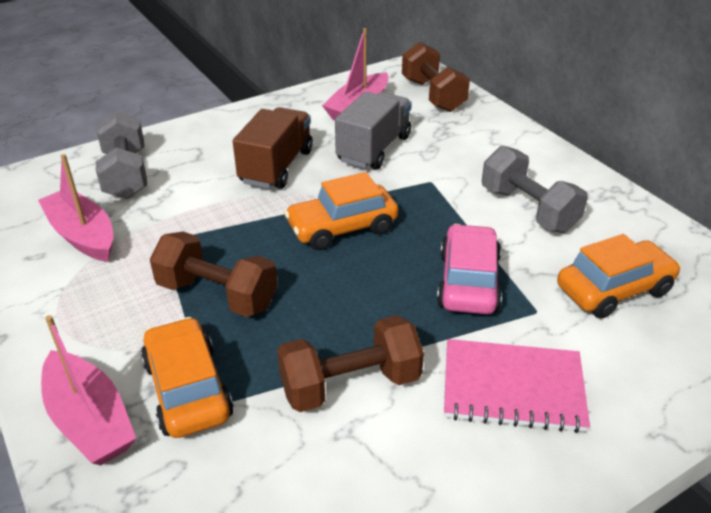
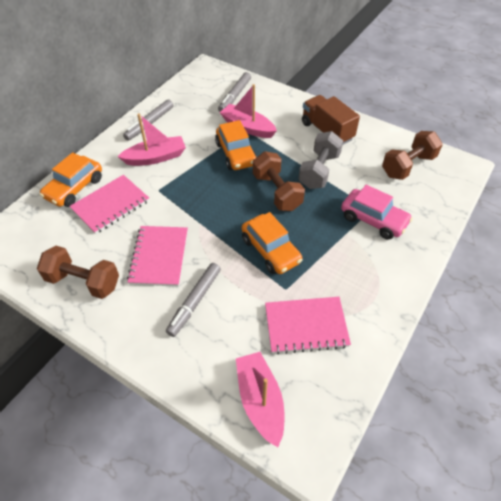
grey dumbbell: [96,111,147,199] [482,145,588,233] = 2 -> [298,131,343,189] = 1
grey marker: none = 0 -> [123,99,174,141] [166,263,221,337] [218,72,251,112] = 3
grey truck: [335,92,412,170] = 1 -> none = 0
pink notebook: [444,339,590,433] = 1 -> [69,175,149,234] [127,226,188,286] [265,297,351,354] = 3

